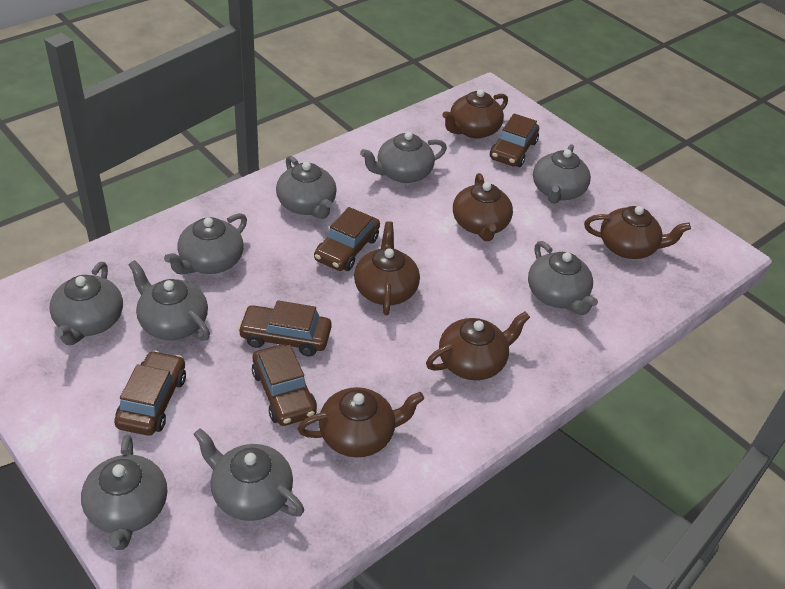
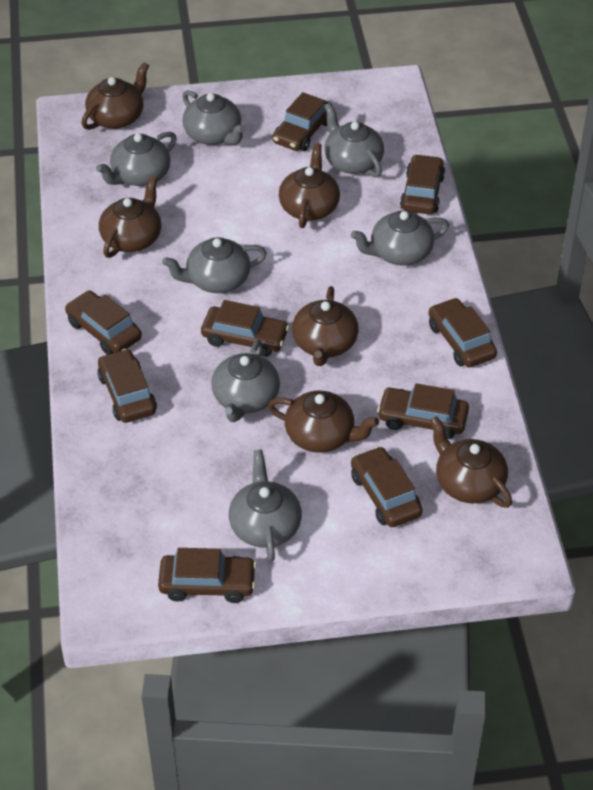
brown car: [114,350,186,436] [238,300,332,356] [252,344,317,426] [314,207,380,271] [490,113,539,167] = 5 -> [65,291,142,355] [97,349,157,423] [158,548,257,603] [201,300,289,357] [272,92,332,151] [351,446,423,527] [377,383,469,439] [400,154,445,214] [428,298,497,368] = 9
grey teapot: [49,262,123,345] [81,434,167,550] [128,260,210,341] [164,213,247,275] [193,428,304,521] [276,156,337,219] [360,132,447,183] [528,241,598,315] [533,144,591,204] = 9 -> [96,132,177,186] [162,237,267,293] [182,90,246,145] [211,340,280,422] [229,449,302,562] [325,103,384,178] [351,210,449,265] = 7

